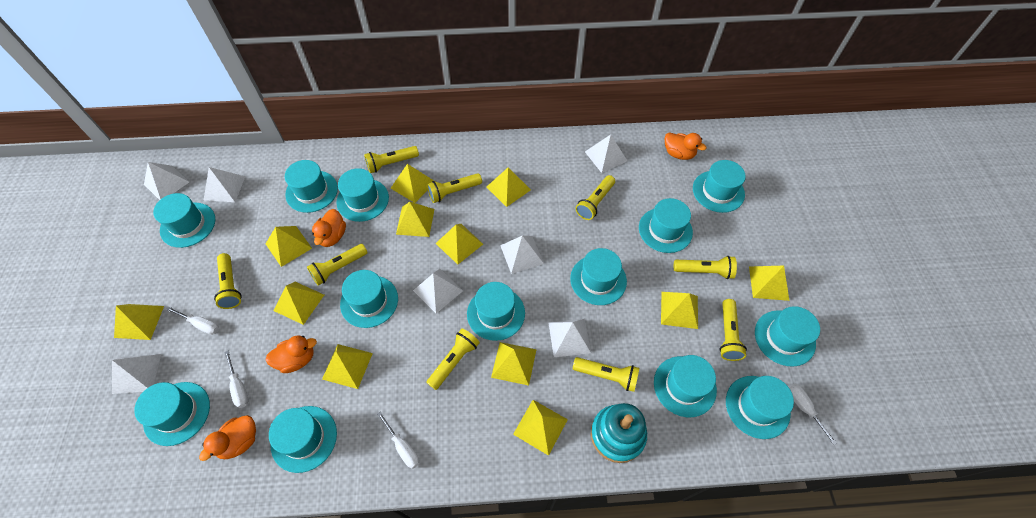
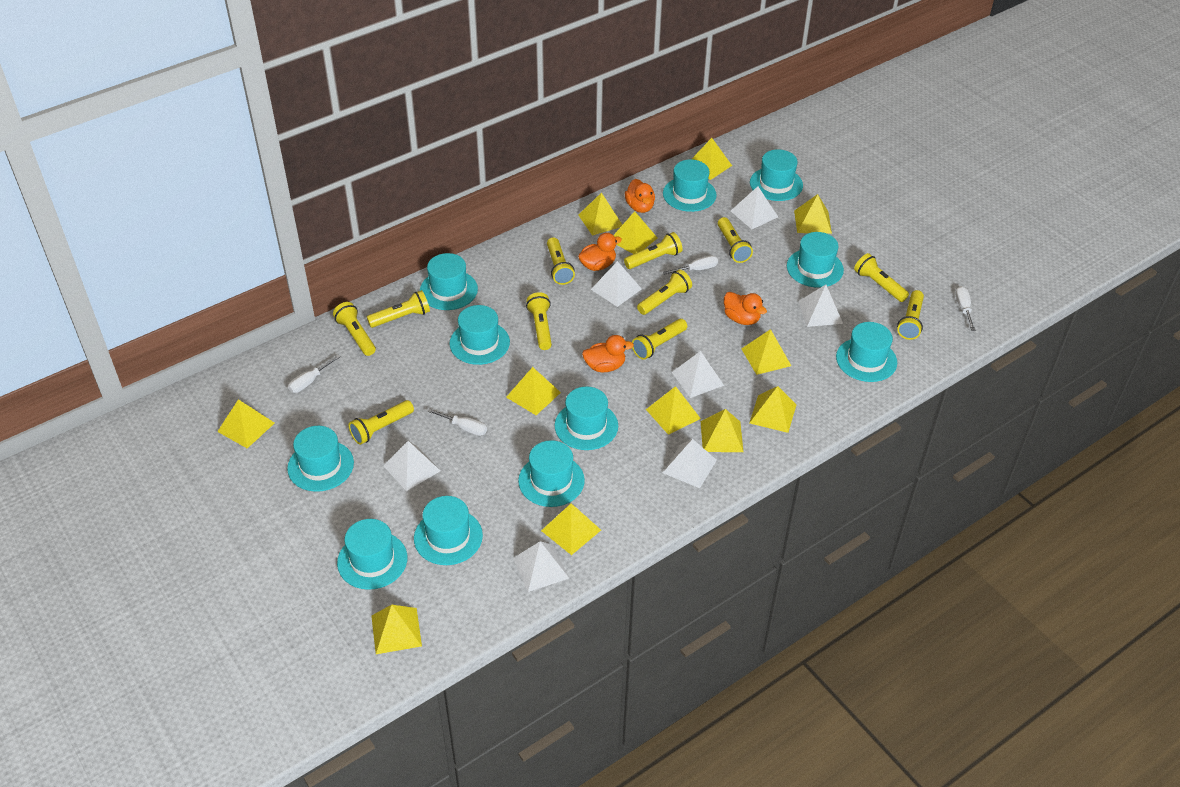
turquoise hat: [134,382,210,446] [153,193,215,248] [269,406,337,473] [285,160,338,213] [336,168,389,222] [340,270,398,328] [467,282,525,341] [570,248,627,305] [639,198,693,253] [654,355,717,417] [693,160,746,213] [726,376,794,439] [755,306,820,367] = 13 -> [287,426,354,492] [337,519,407,590] [414,496,483,565] [420,253,478,310] [449,305,510,365] [518,440,585,507] [555,387,618,450] [663,159,717,212] [750,149,803,201] [787,232,844,288] [836,322,897,382] = 11
turquoise stacking toy: [591,403,647,463] = 1 -> none = 0
yellow flashlight: [214,253,242,309] [307,244,368,286] [364,146,419,173] [426,328,480,390] [427,173,482,203] [573,357,639,392] [576,175,615,220] [674,256,737,279] [719,299,747,361] = 9 -> [333,302,376,356] [349,400,414,445] [367,290,430,328] [526,292,552,350] [547,237,575,285] [624,232,682,269] [632,319,687,360] [637,269,692,315] [718,217,753,263] [854,253,909,302] [897,290,924,340] = 11

